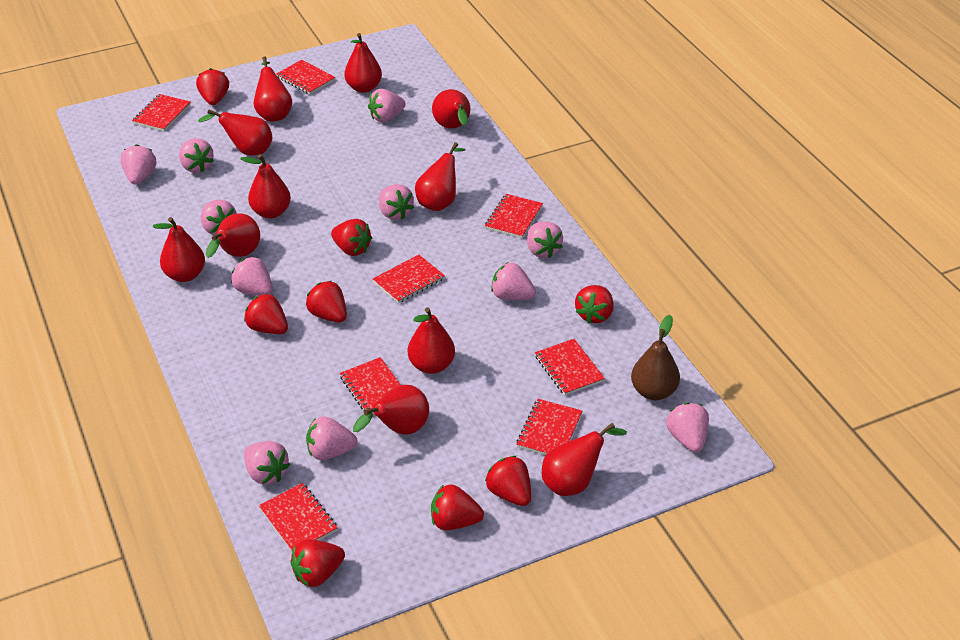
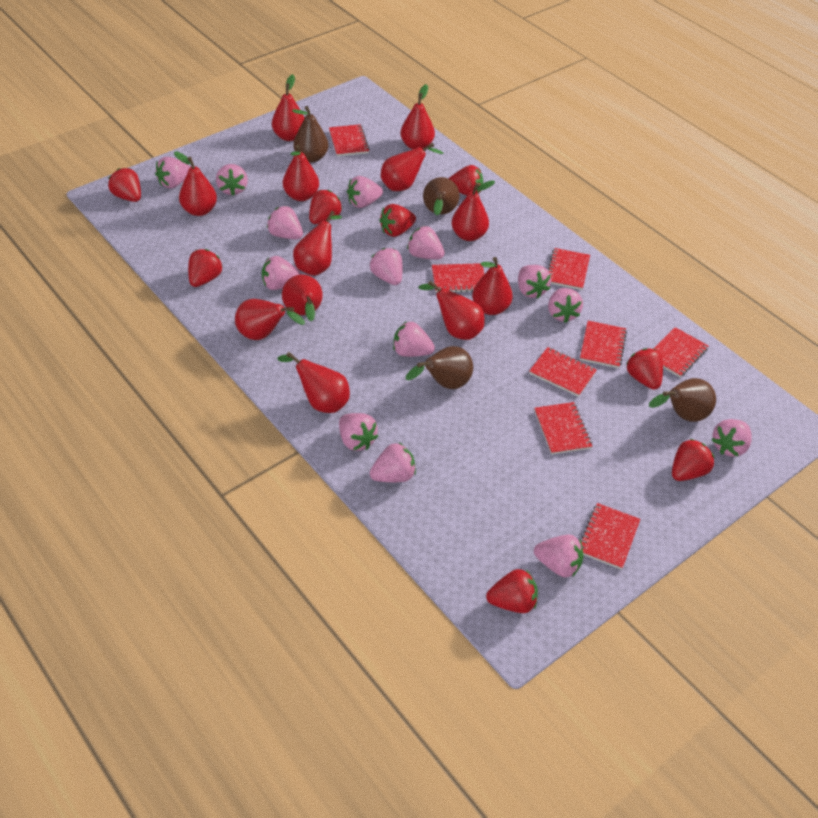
brown pear: [631,315,680,400] = 1 -> [292,106,328,163] [406,346,473,389] [423,177,459,216] [649,378,716,422] = 4
pink strawberry: [121,144,156,184] [179,138,214,173] [201,200,237,235] [231,257,273,296] [244,441,290,485] [306,416,358,460] [368,89,406,122] [379,184,414,220] [491,262,536,300] [527,221,563,258] [666,402,709,452] = 11 -> [155,157,190,188] [216,164,248,196] [262,256,301,290] [267,206,303,239] [339,413,378,451] [347,176,383,208] [370,248,403,285] [370,443,416,482] [393,321,435,357] [407,226,445,259] [518,265,551,298] [534,534,583,578] [548,288,583,323] [711,419,752,457] = 14
red pear: [153,217,205,282] [198,109,273,156] [206,213,260,258] [240,154,291,219] [254,57,292,122] [344,33,382,93] [353,385,429,435] [408,307,455,374] [415,142,466,211] [432,89,471,129] [542,423,627,496] = 11 -> [174,152,217,216] [235,299,305,340] [272,74,304,141] [277,352,350,413] [282,274,323,321] [283,145,319,201] [293,211,342,276] [381,143,443,191] [400,84,435,150] [419,280,485,340] [451,180,495,241] [472,257,513,315] = 12

